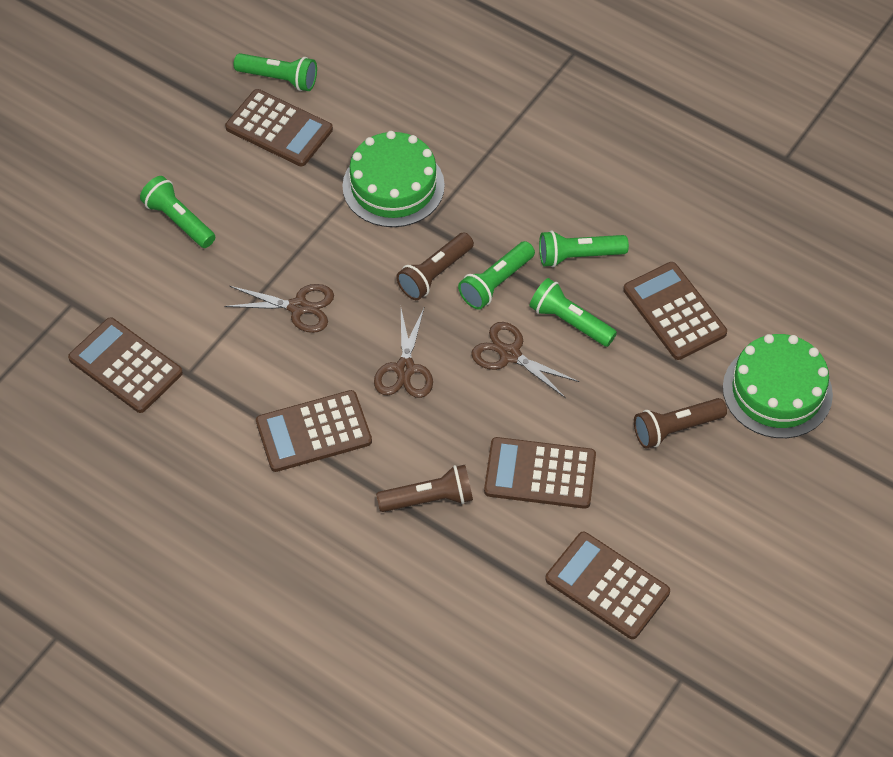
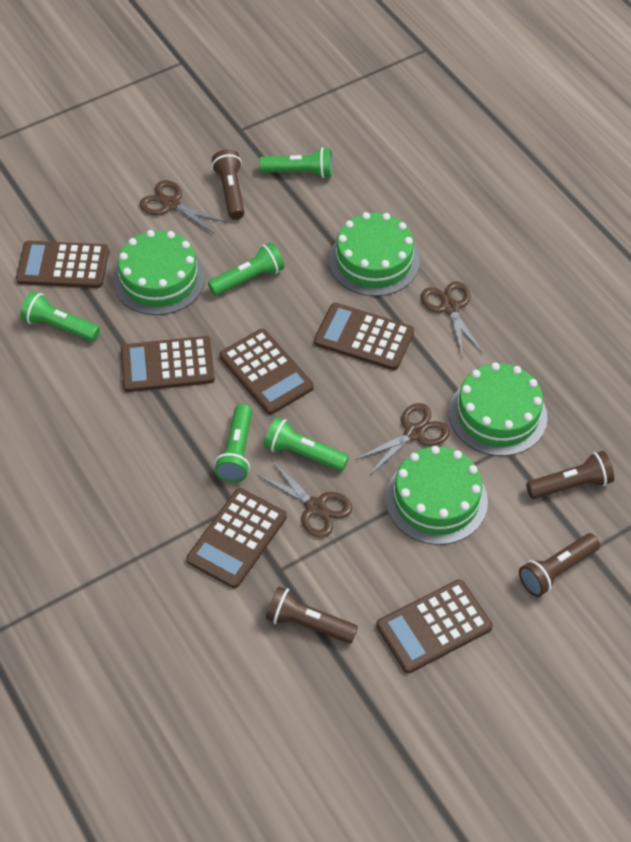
brown flashlight: [376,465,473,512] [396,233,474,300] [634,398,727,449] = 3 -> [212,149,245,220] [266,586,358,644] [519,533,600,597] [526,451,614,499] = 4
brown scissors: [224,284,334,333] [374,308,433,398] [471,322,579,398] = 3 -> [139,180,226,234] [256,459,352,538] [355,403,450,475] [421,281,483,358] = 4
green cake: [343,131,445,227] [723,334,833,438] = 2 -> [113,230,205,315] [329,212,420,296] [386,446,488,545] [449,362,547,456] = 4

